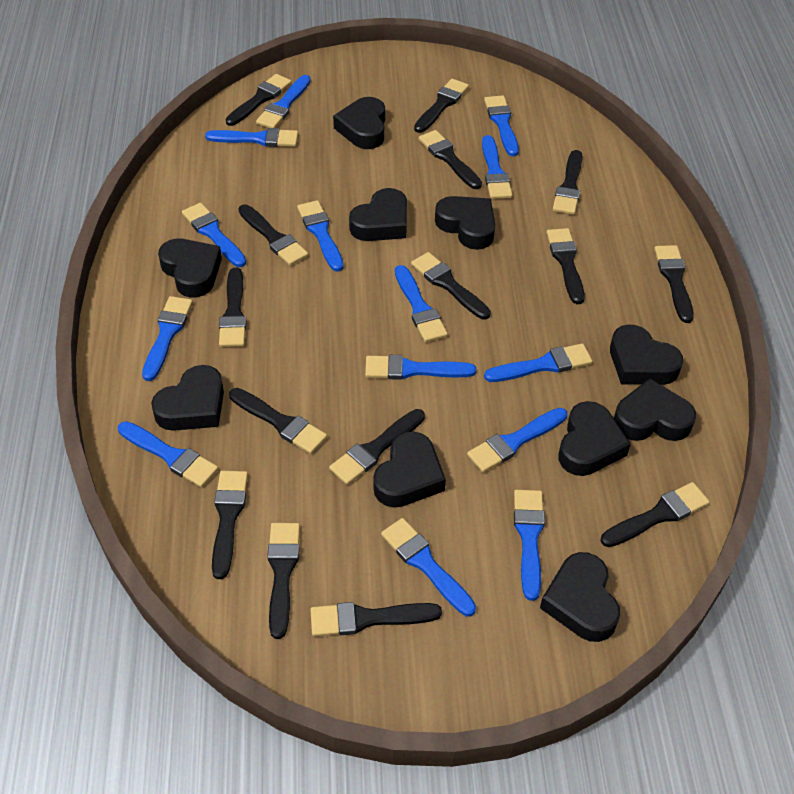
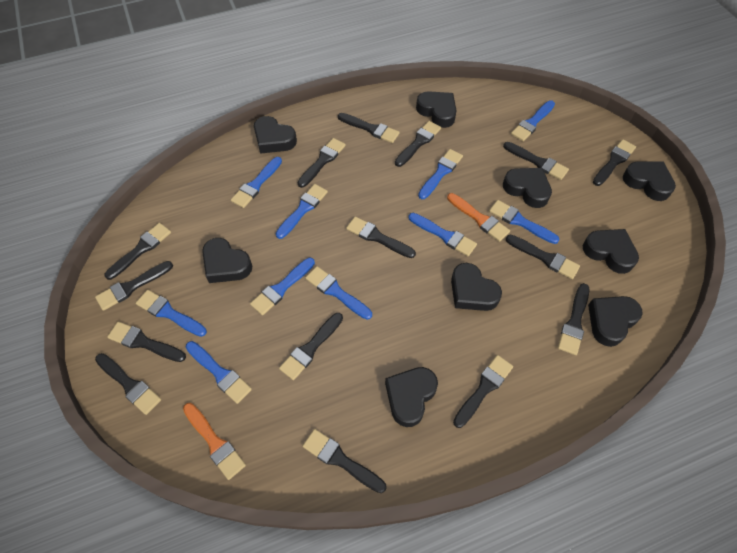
black heart: [151,365,224,431] [158,239,222,297] [333,97,385,149] [349,188,407,241] [373,431,446,508] [435,196,495,250] [540,552,620,642] [559,401,631,476] [610,324,683,385] [614,379,696,441] = 10 -> [202,238,252,283] [254,116,297,154] [385,367,438,427] [416,91,456,128] [451,263,502,311] [503,168,552,208] [583,229,639,274] [588,296,643,347] [623,161,676,201] = 9
blue brush: [118,421,219,487] [142,296,193,381] [182,203,246,267] [205,128,298,147] [256,75,311,128] [297,200,344,272] [365,355,476,380] [381,518,476,616] [395,265,448,342] [467,408,567,472] [482,135,513,199] [484,95,519,156] [484,343,593,382] [514,490,545,601] = 14 -> [136,290,207,337] [186,341,252,404] [231,157,282,208] [250,258,315,315] [275,184,328,239] [305,266,372,320] [409,213,477,256] [418,149,463,199] [489,200,560,244] [511,100,555,141] = 10
orange brush: none = 0 -> [183,403,246,480] [447,193,510,242] = 2

